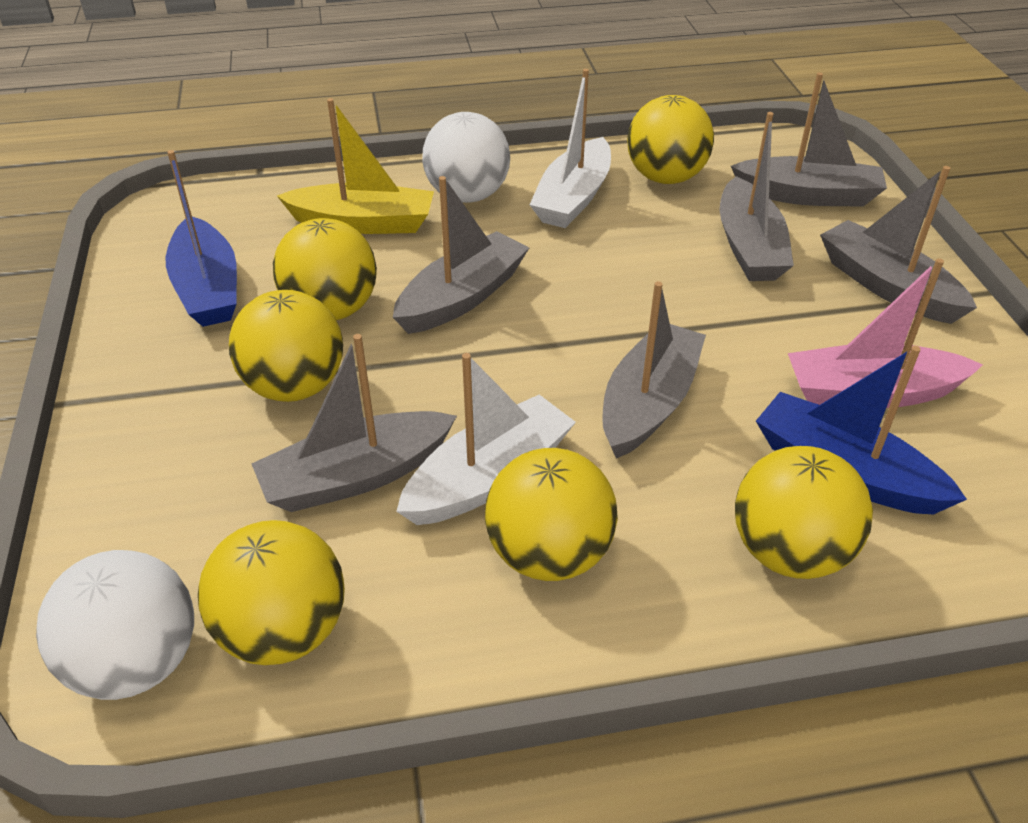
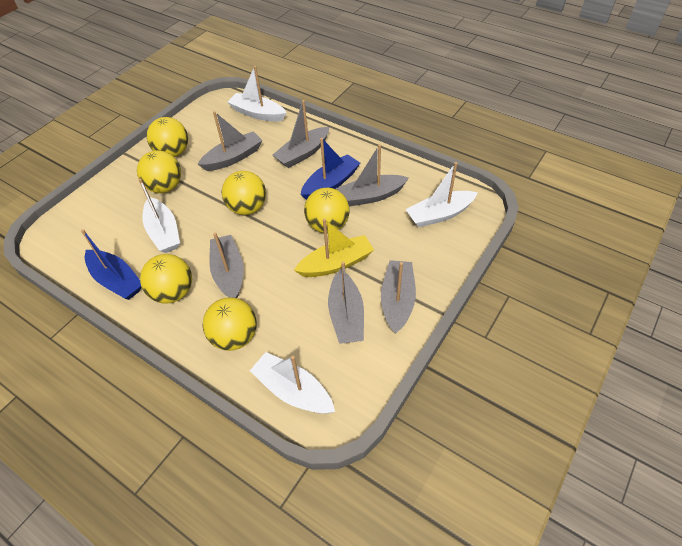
pink boat: [788,258,983,408] = 1 -> none = 0
white ball: [36,550,194,700] [422,112,510,203] = 2 -> none = 0
white boat: [396,353,576,525] [529,69,611,228] = 2 -> [139,178,180,253] [228,66,286,122] [250,352,335,414] [406,162,478,227] = 4

